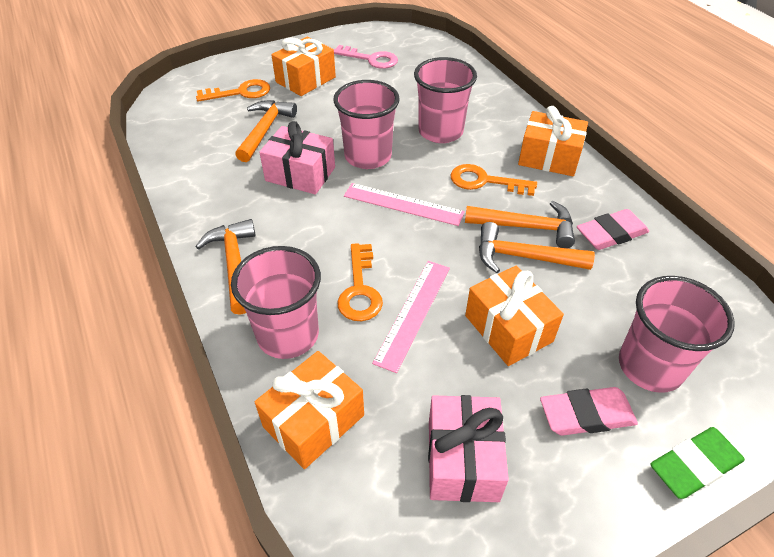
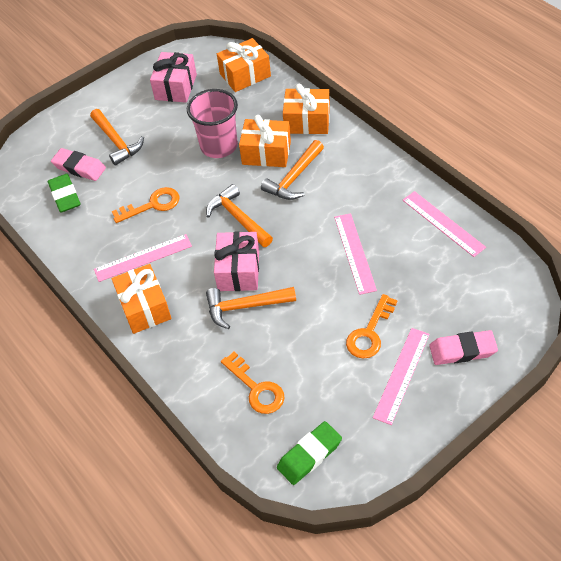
green eraser: [650,427,745,499] = 1 -> [48,174,81,212] [277,421,342,485] = 2
pink cup: [231,246,321,359] [333,80,400,169] [414,57,477,143] [619,276,735,393] = 4 -> [187,89,238,158] = 1
pink key: [334,45,398,69] = 1 -> none = 0
pink ruler: [344,183,465,226] [372,261,450,373] = 2 -> [94,234,192,282] [334,213,377,295] [373,328,429,425] [403,191,486,257] = 4

